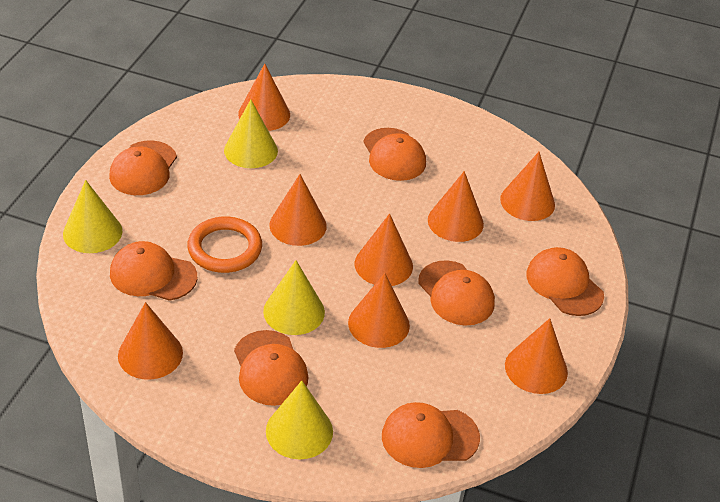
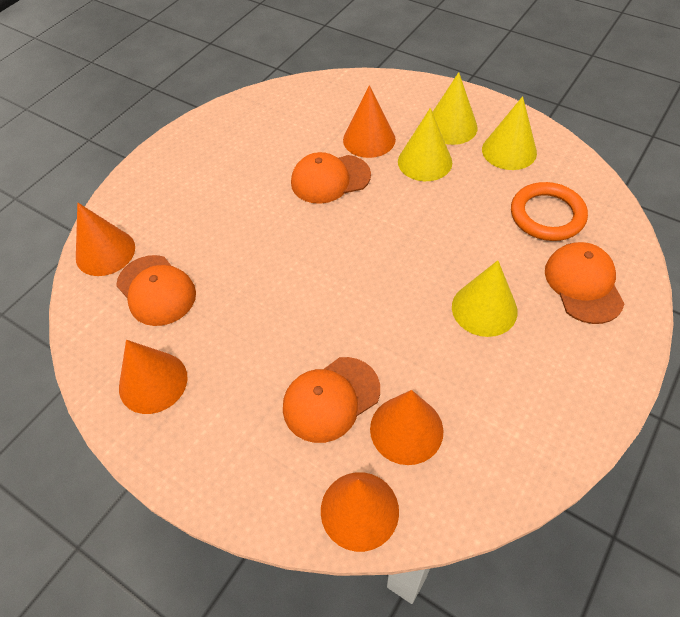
orange cap: [109,140,177,195] [110,241,197,301] [234,330,308,406] [363,128,426,181] [382,402,480,468] [418,260,495,326] [526,247,604,316] = 7 -> [116,255,196,326] [283,357,380,443] [291,152,371,204] [545,242,625,324] = 4
orange cone: [118,302,183,380] [238,64,290,131] [269,174,327,246] [348,273,410,348] [355,213,413,286] [428,171,484,242] [500,152,555,221] [505,318,568,394] = 8 -> [76,203,135,276] [119,340,188,414] [321,472,399,552] [343,85,396,158] [370,390,444,465] = 5

